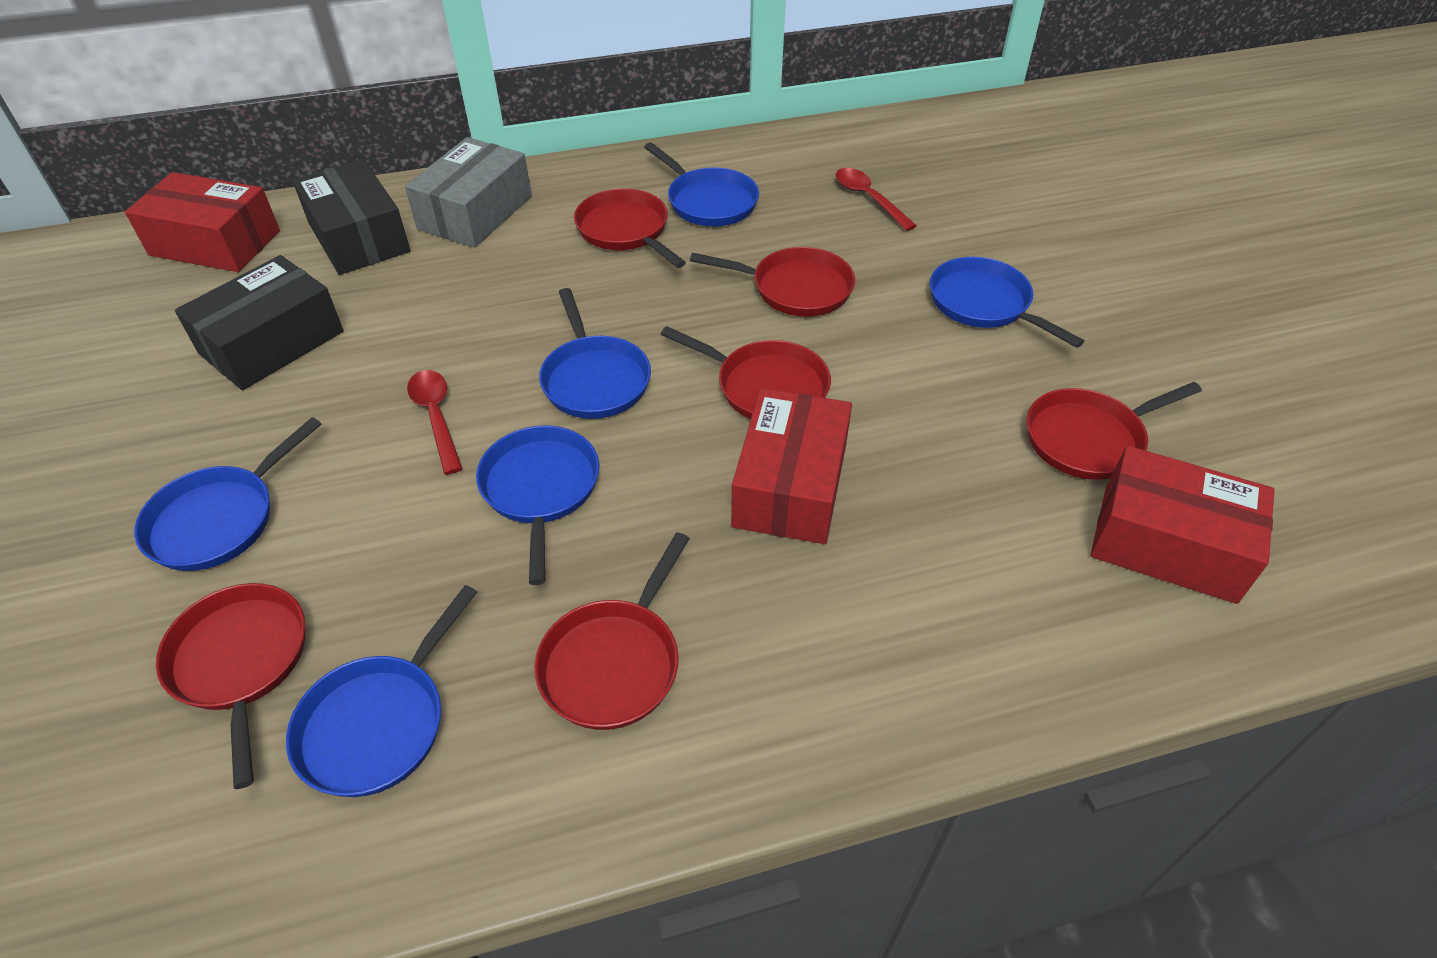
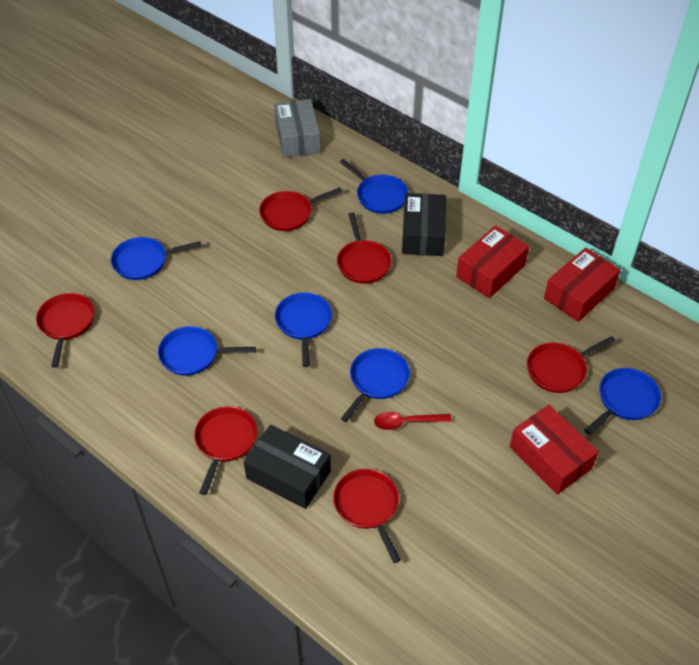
red spoon: [407,370,463,475] [836,168,917,231] = 2 -> [374,412,452,430] = 1

